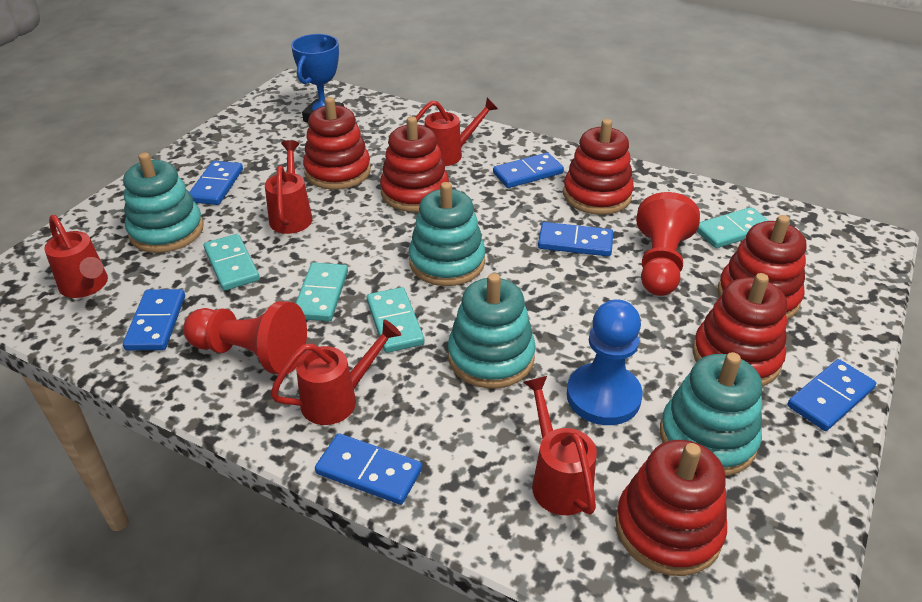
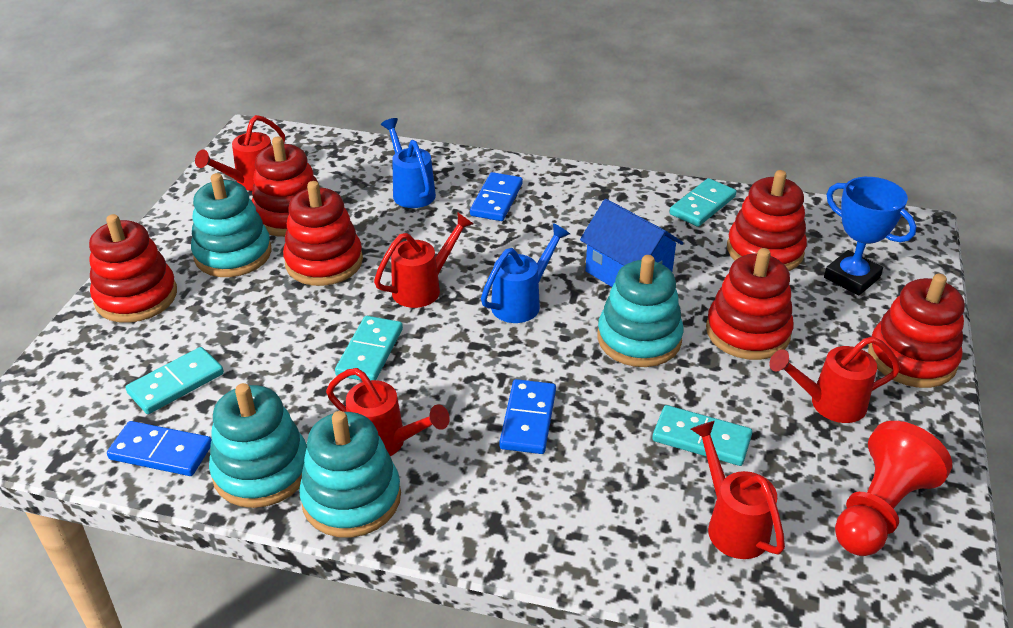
blue domino: [123,289,185,350] [190,161,243,205] [315,433,422,505] [493,153,564,188] [538,222,613,256] [787,359,876,431] = 6 -> [107,421,212,476] [470,172,523,221] [499,379,556,454] = 3
blue house: none = 0 -> [580,199,683,287] = 1
blue pawn: [567,299,643,425] = 1 -> none = 0
blue watering can: none = 0 -> [381,118,436,208] [481,223,570,323] = 2
red pawn: [183,301,307,374] [636,192,700,296] = 2 -> [835,421,952,556] = 1

